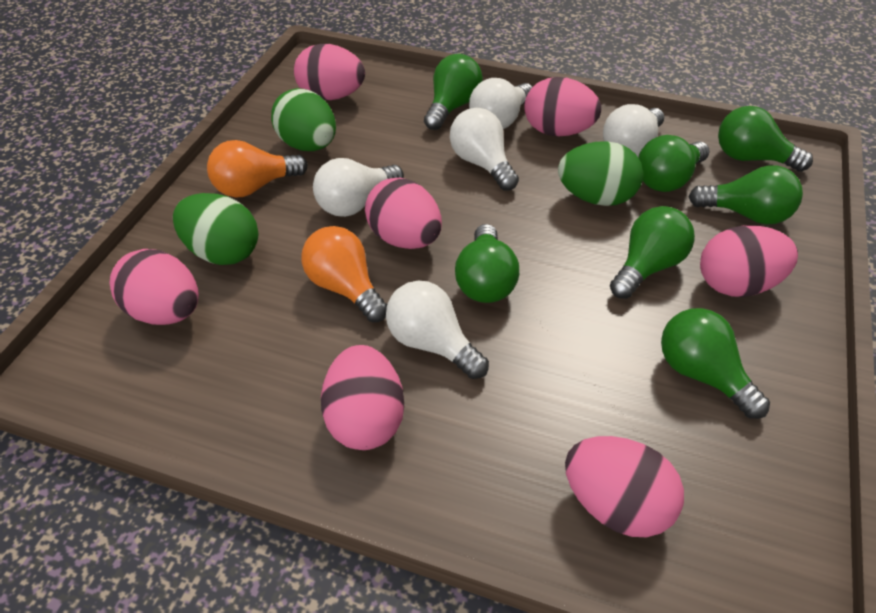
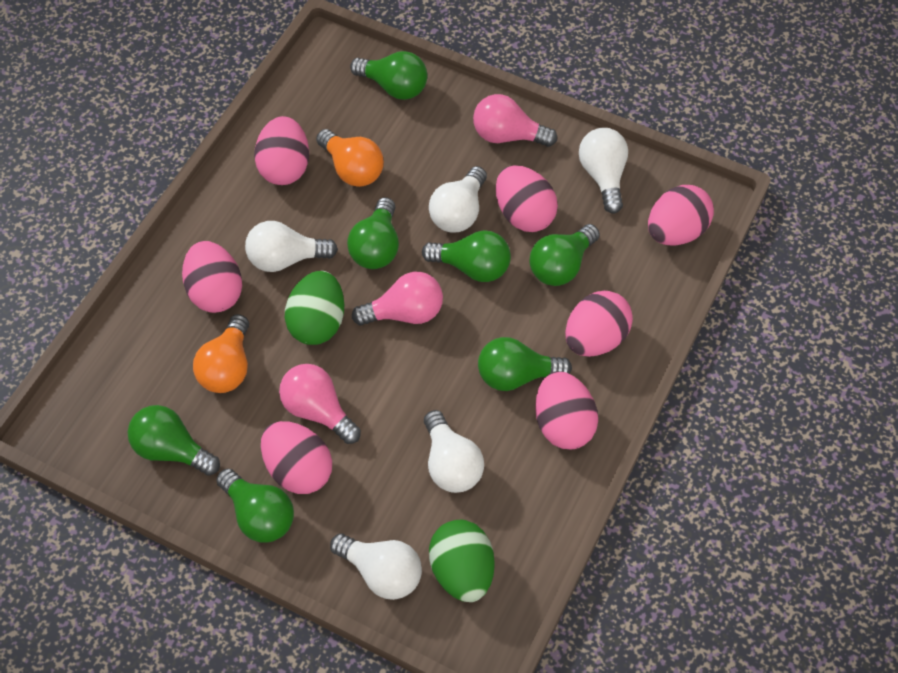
green egg: [173,193,258,265] [271,88,336,151] [558,141,643,206] = 3 -> [285,271,344,345] [429,520,495,602] = 2
pink light bulb: none = 0 -> [279,364,361,444] [352,272,443,326] [473,94,557,147] = 3

